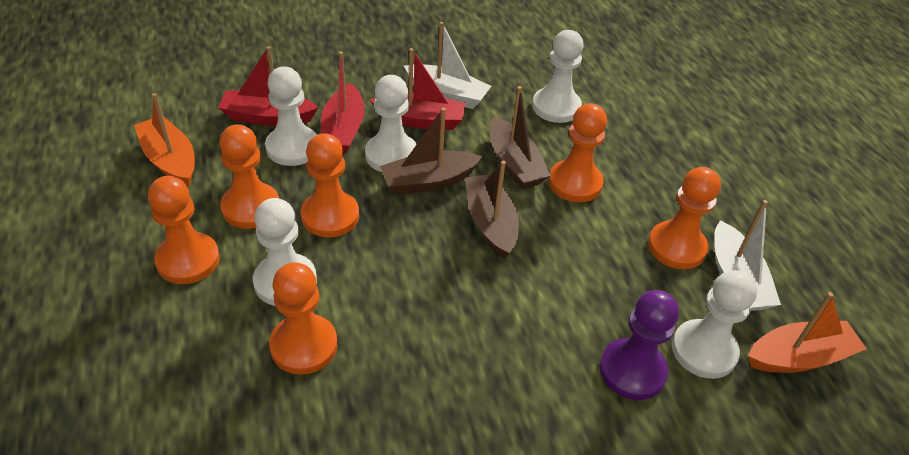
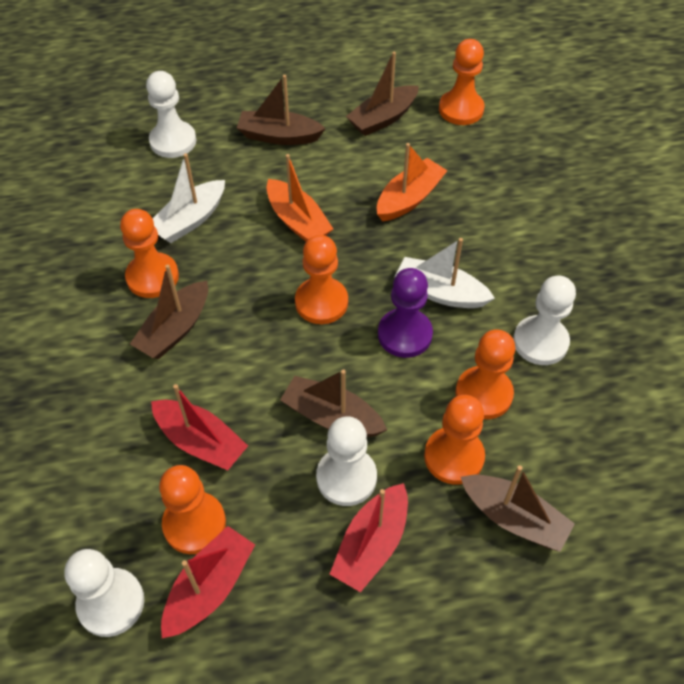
brown boat: [380,108,482,195] [465,161,519,259] [489,86,551,189] = 3 -> [130,264,208,359] [237,75,326,145] [280,369,387,437] [346,52,419,136] [461,465,575,552] = 5
white pawn: [253,198,317,306] [265,67,317,166] [365,75,417,172] [532,30,584,123] [672,270,757,379] = 5 -> [65,549,144,637] [146,71,196,158] [316,416,377,506] [513,276,576,365] = 4

